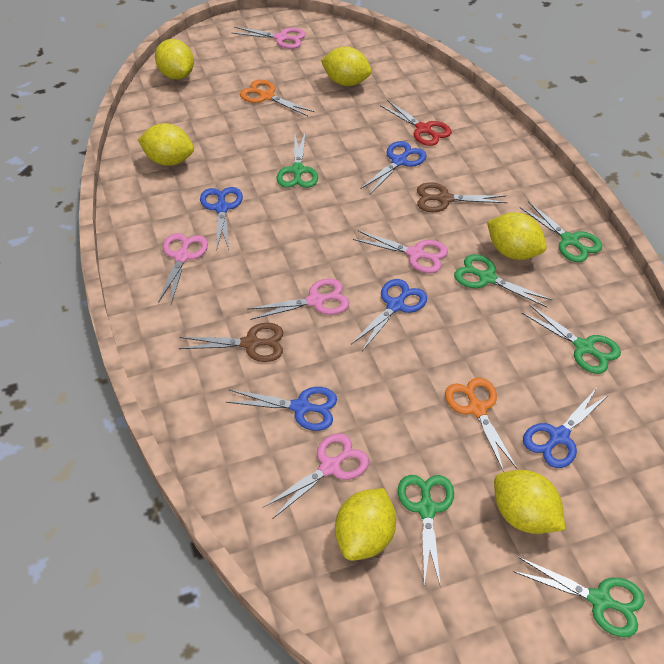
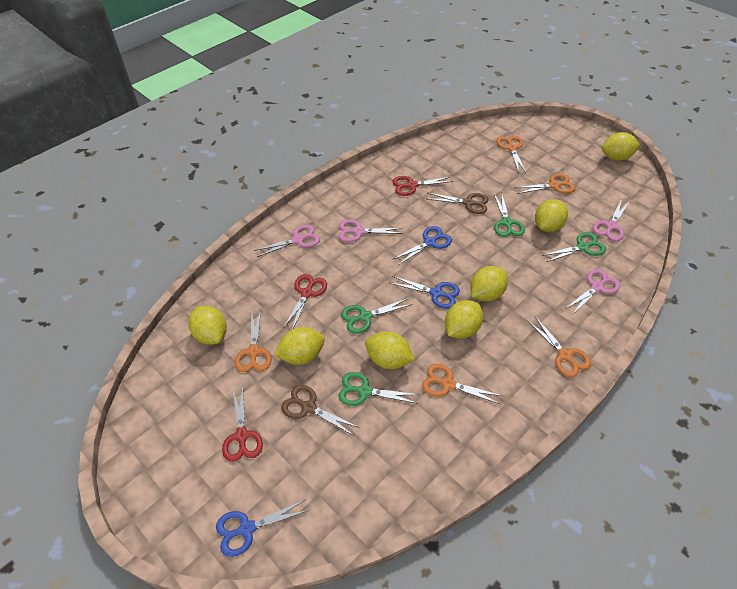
blue scissors: [200,187,243,251] [226,387,337,431] [351,279,427,351] [360,141,427,194] [523,389,609,468] = 5 -> [216,500,309,557] [390,276,460,309] [394,226,452,265] = 3
green scissors: [276,134,318,188] [398,475,454,587] [454,254,552,307] [512,557,645,637] [520,201,602,262] [522,305,621,374] = 6 -> [338,372,419,406] [341,298,413,334] [494,192,525,237] [542,232,606,262] = 4
orange scissors: [240,80,314,116] [445,378,517,472] = 2 -> [235,310,272,372] [422,364,502,404] [497,136,526,173] [515,174,575,194] [527,317,591,377] = 5
pink scissors: [158,233,208,304] [232,27,306,49] [247,279,349,320] [263,433,369,518] [353,230,448,273] = 5 -> [254,225,320,257] [339,219,403,242] [565,269,620,314] [593,199,630,241] = 4
red scissors: [380,100,452,146] = 1 -> [222,386,263,462] [283,274,327,329] [392,176,453,196] = 3
yellow lemon: [138,123,194,166] [155,39,194,80] [321,47,372,86] [335,488,396,561] [487,212,547,260] [494,470,565,534] = 6 -> [188,306,227,344] [274,327,325,365] [365,331,415,369] [445,300,483,338] [470,266,508,302] [535,199,568,232] [601,132,640,161] = 7

